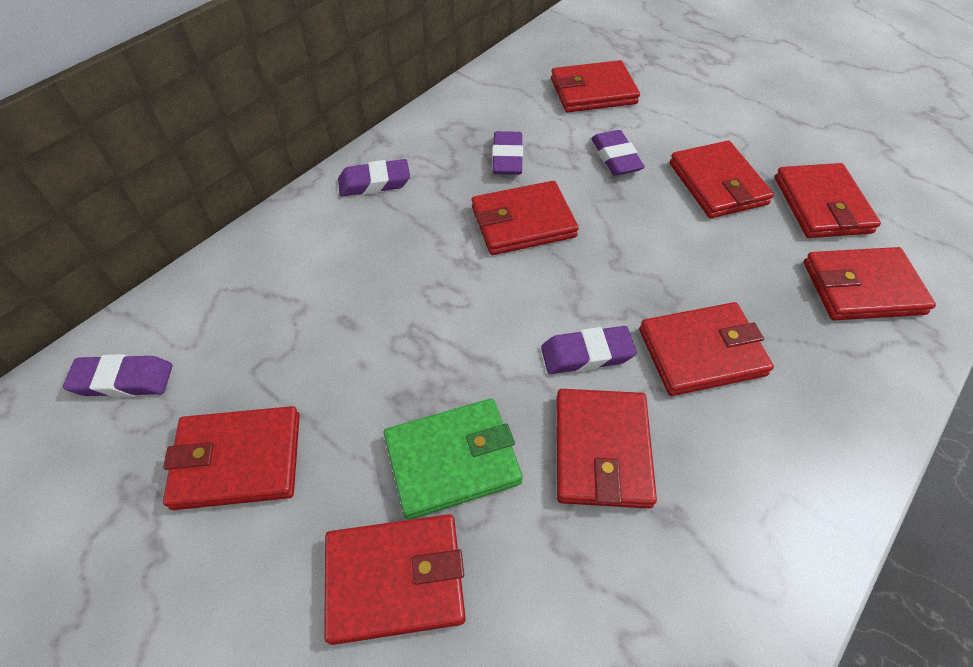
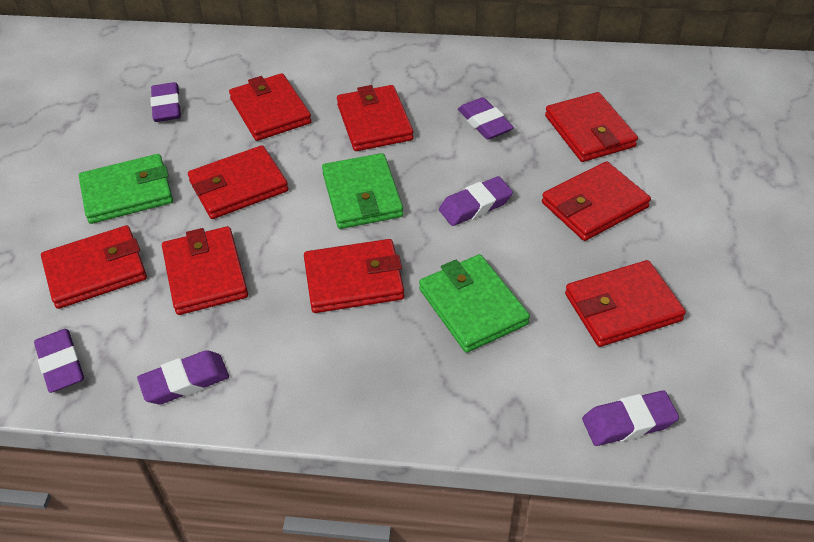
green wallet: [383,398,523,520] = 1 -> [79,154,173,224] [322,153,403,229] [419,254,530,353] = 3
purple eraser: [63,354,172,397] [338,159,410,197] [492,131,523,175] [541,326,637,374] [591,130,645,176] = 5 -> [34,329,84,393] [137,350,229,404] [150,82,181,122] [439,176,513,226] [458,97,514,140] [582,391,679,446] = 6

